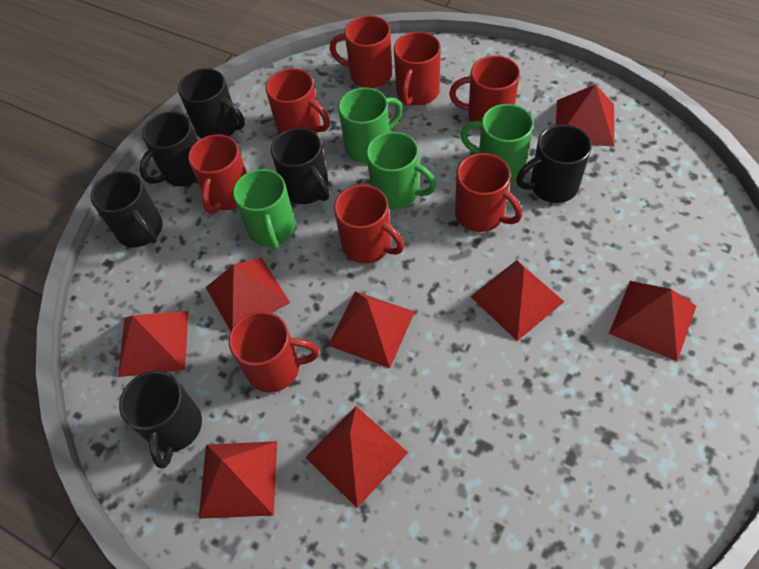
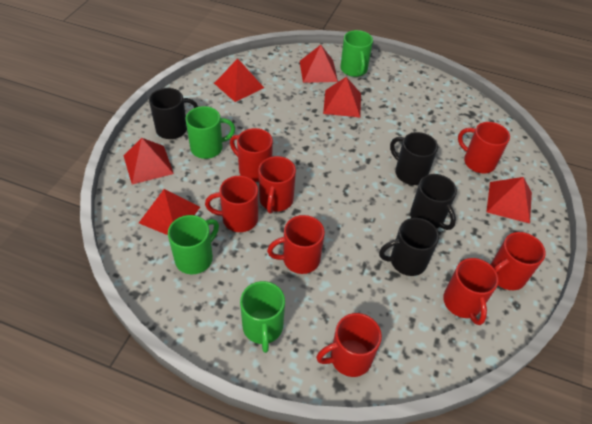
black mug: [91,171,163,247] [119,371,202,469] [139,111,198,186] [178,68,245,139] [271,128,329,204] [517,124,592,203] = 6 -> [149,88,198,139] [379,218,439,276] [390,132,438,185] [410,174,457,230] = 4
red pyramid: [118,311,188,377] [199,441,277,519] [206,258,290,331] [305,406,408,508] [328,291,415,368] [470,260,564,341] [556,84,614,147] [609,281,696,361] = 8 -> [124,138,174,185] [139,189,200,235] [214,59,264,102] [300,45,338,83] [323,77,361,117] [486,177,532,224] = 6

